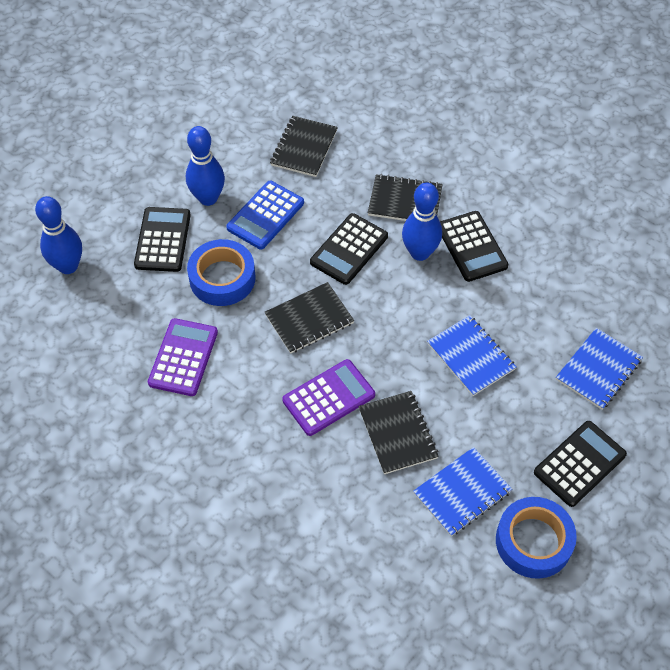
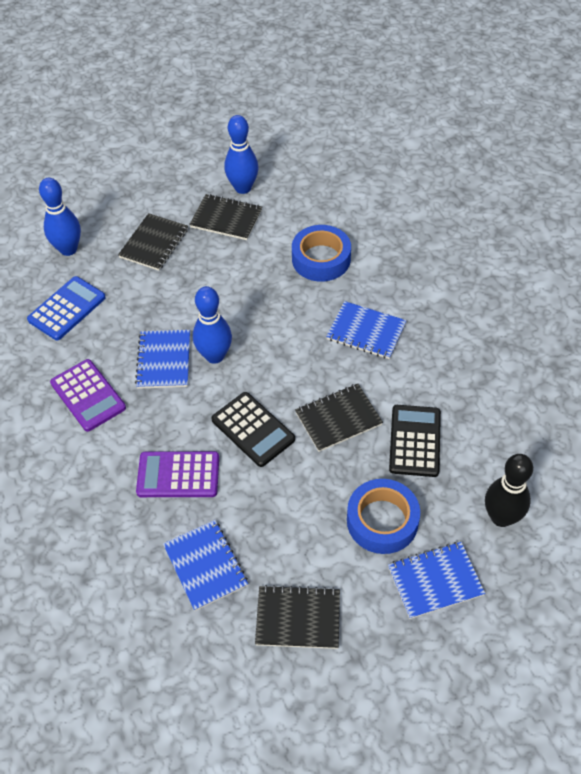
black bowling pin: none = 0 -> [485,454,533,527] = 1
black calculator: [134,207,191,272] [310,213,388,285] [440,211,508,282] [534,421,627,507] = 4 -> [211,392,295,467] [389,405,441,477] = 2
blue notebook: [413,447,512,536] [427,315,516,396] [556,328,643,410] = 3 -> [135,330,190,389] [163,520,248,611] [326,301,407,359] [388,542,486,619] = 4

